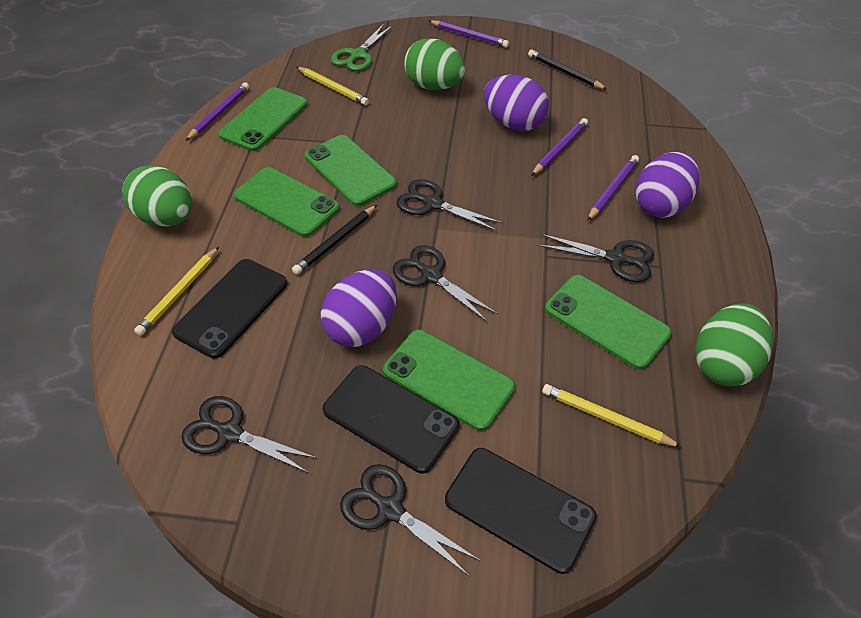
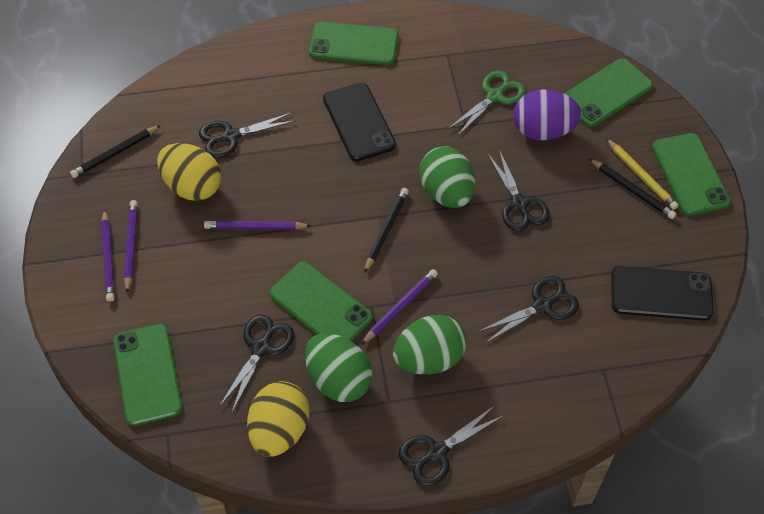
black pencil: [292,205,377,275] [528,50,608,90] = 2 -> [70,125,161,178] [364,188,409,273] [589,158,676,219] = 3
black phone: [172,259,287,359] [323,365,459,473] [445,448,597,574] = 3 -> [323,82,396,161] [611,266,714,321] = 2
purple egg: [321,269,397,347] [484,75,549,131] [635,152,700,218] = 3 -> [513,89,582,140] = 1
yellow egg: none = 0 -> [157,143,221,201] [247,381,310,457] = 2
yellow pencil: [134,247,219,336] [297,67,369,105] [542,384,682,447] = 3 -> [606,138,679,210] = 1

